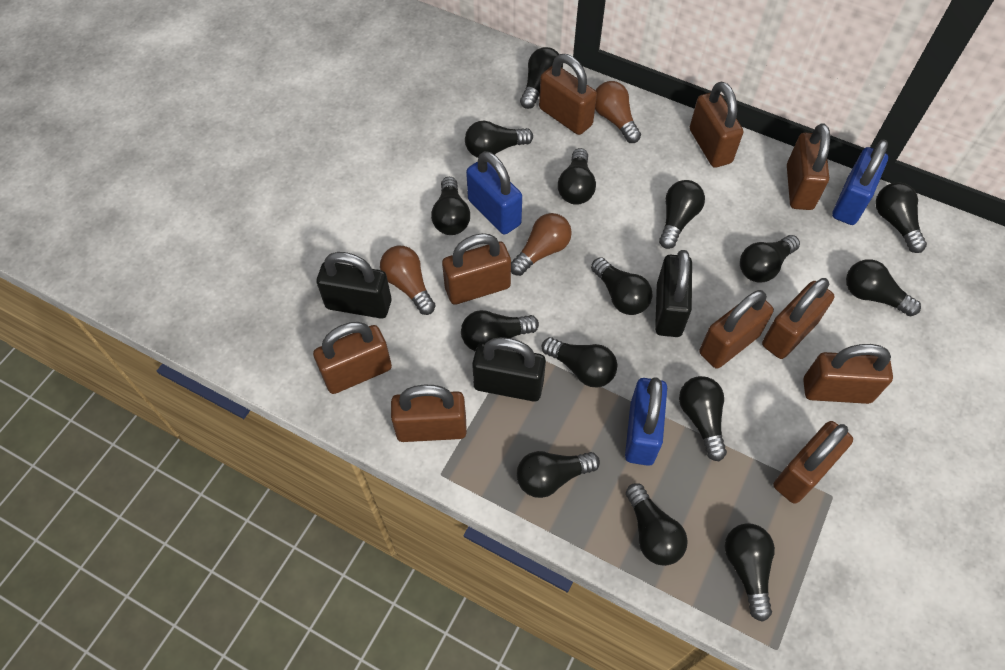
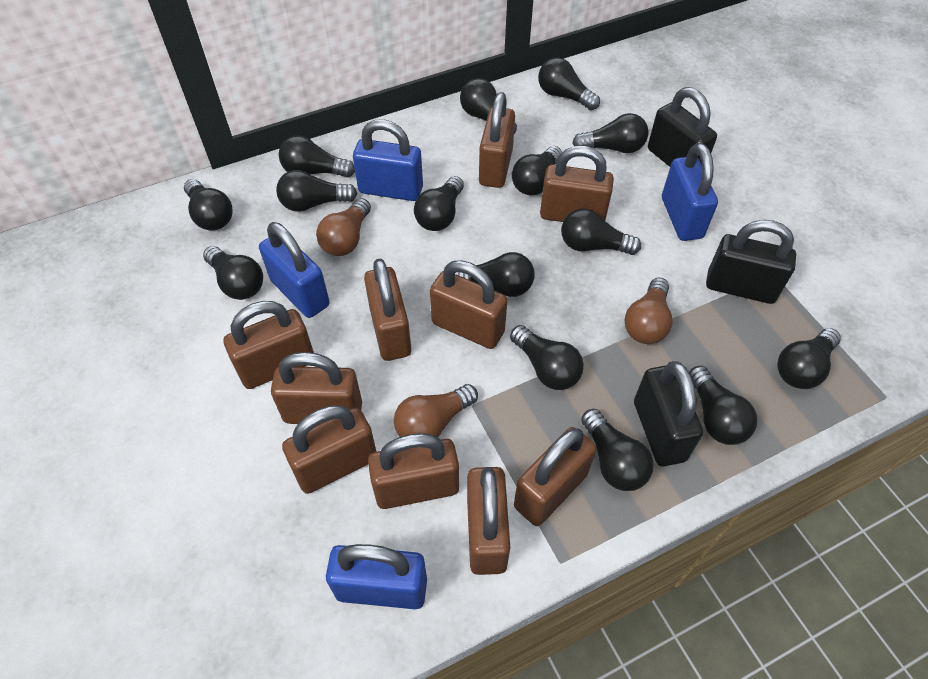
blue padlock: [466,151,522,235] [625,377,667,466] [832,139,888,225] = 3 -> [259,222,330,318] [326,544,427,609] [353,119,423,201] [662,143,718,241] = 4

